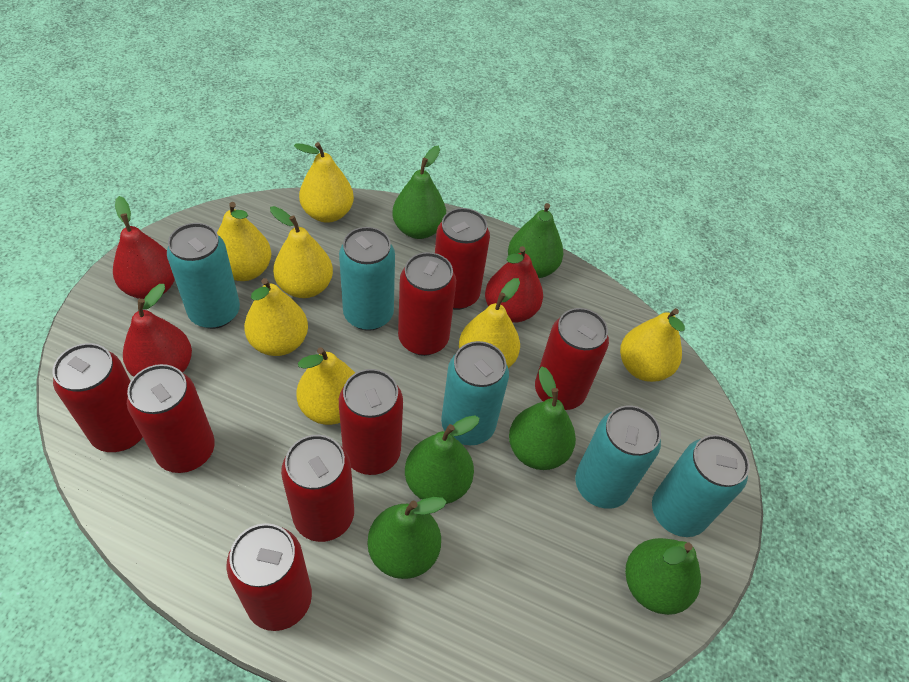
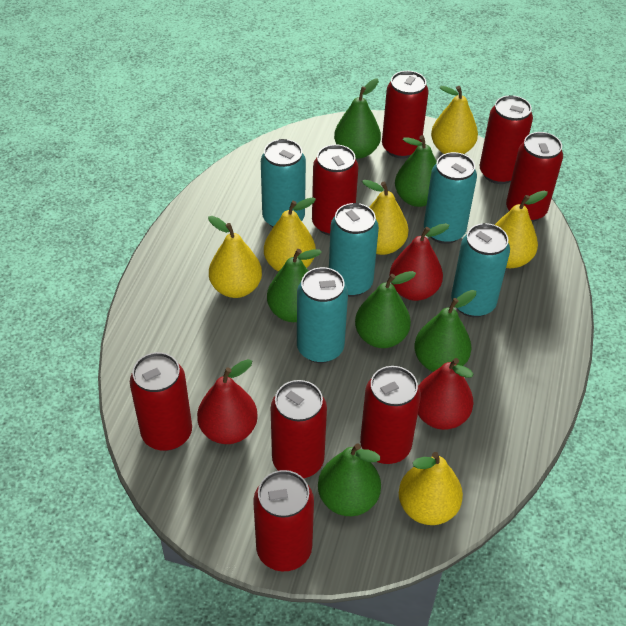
yellow pear: [217,202,271,281] [244,278,308,356] [270,206,333,298] [294,142,354,223] [296,347,355,425] [459,278,520,368] [620,308,685,382] = 7 -> [208,216,262,298] [264,197,316,272] [362,180,409,255] [399,452,463,525] [431,86,478,154] [495,191,548,268] = 6

